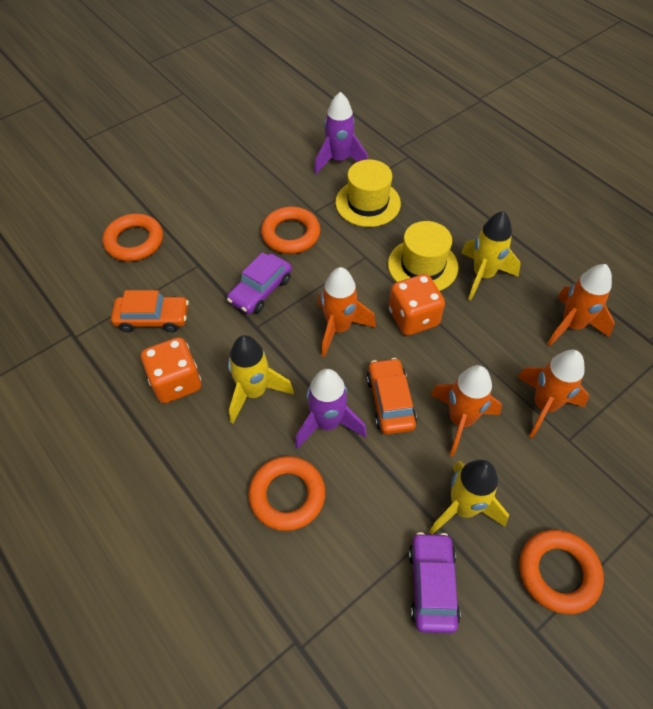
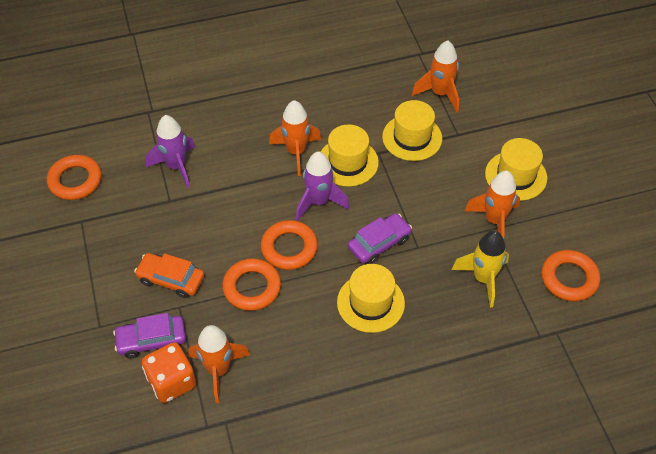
orange car: [111,290,189,332] [366,358,417,435] = 2 -> [134,253,204,298] = 1
orange dice: [141,337,201,403] [389,274,445,336] = 2 -> [142,342,196,403] = 1
yellow hat: [335,159,401,227] [388,221,458,291] = 2 -> [321,124,379,187] [337,264,405,333] [382,100,442,161] [485,138,547,201] = 4
yellow rocket: [228,335,294,423] [429,460,509,535] [461,211,521,300] = 3 -> [452,230,509,308] = 1

